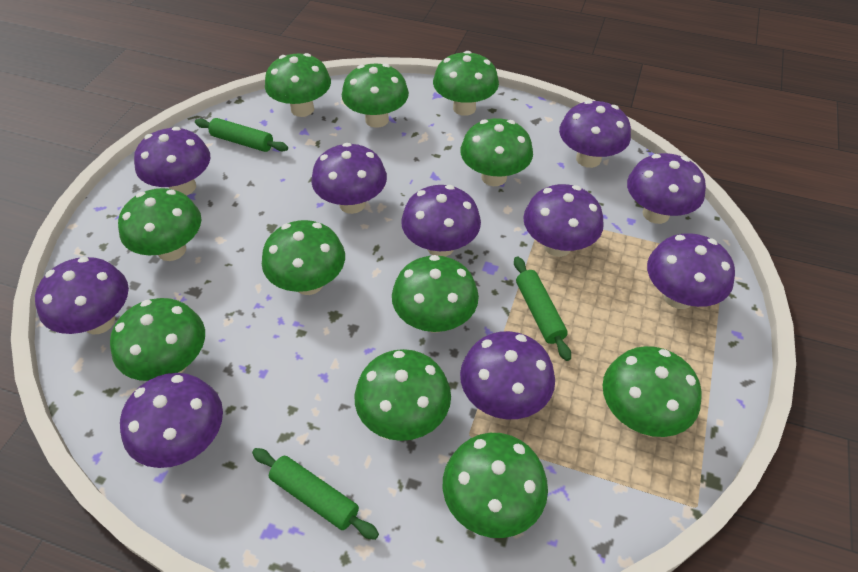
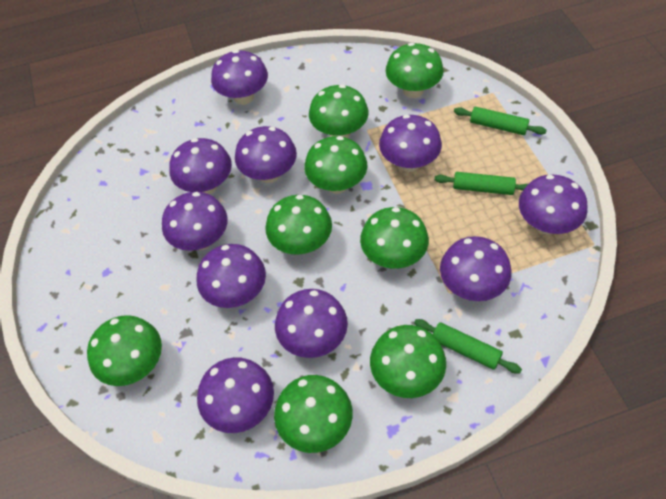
green mushroom: [110,298,205,381] [118,188,201,261] [262,220,345,295] [265,53,331,117] [342,64,409,128] [354,349,451,441] [392,255,479,333] [433,51,499,116] [443,433,548,538] [461,118,533,186] [602,346,702,437] = 11 -> [87,315,162,386] [265,195,332,255] [274,375,353,453] [304,136,367,194] [309,84,369,138] [360,207,429,269] [370,325,446,398] [386,43,444,98] = 8

